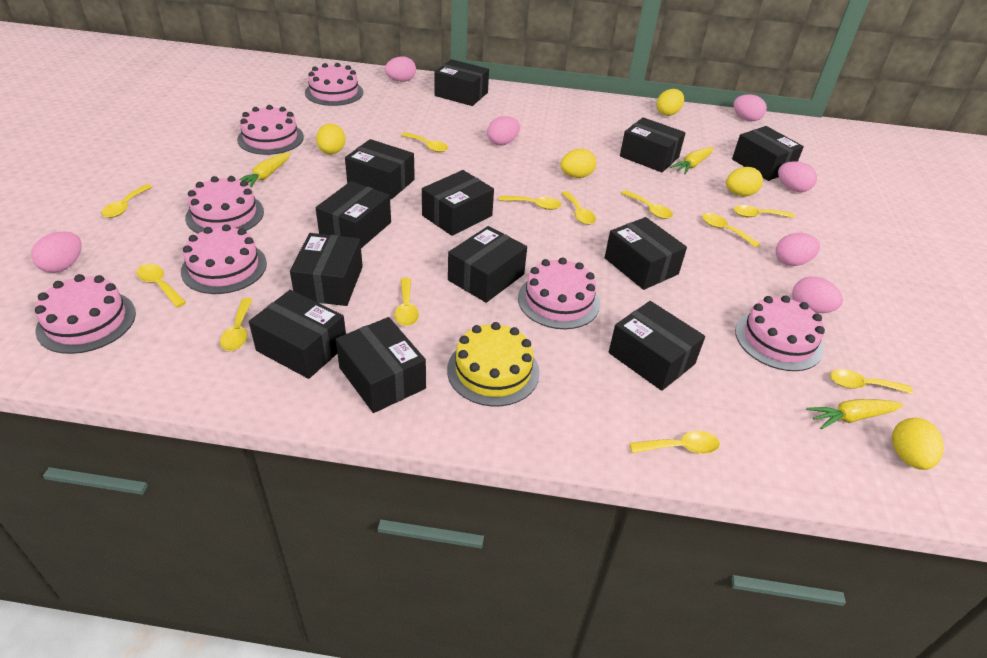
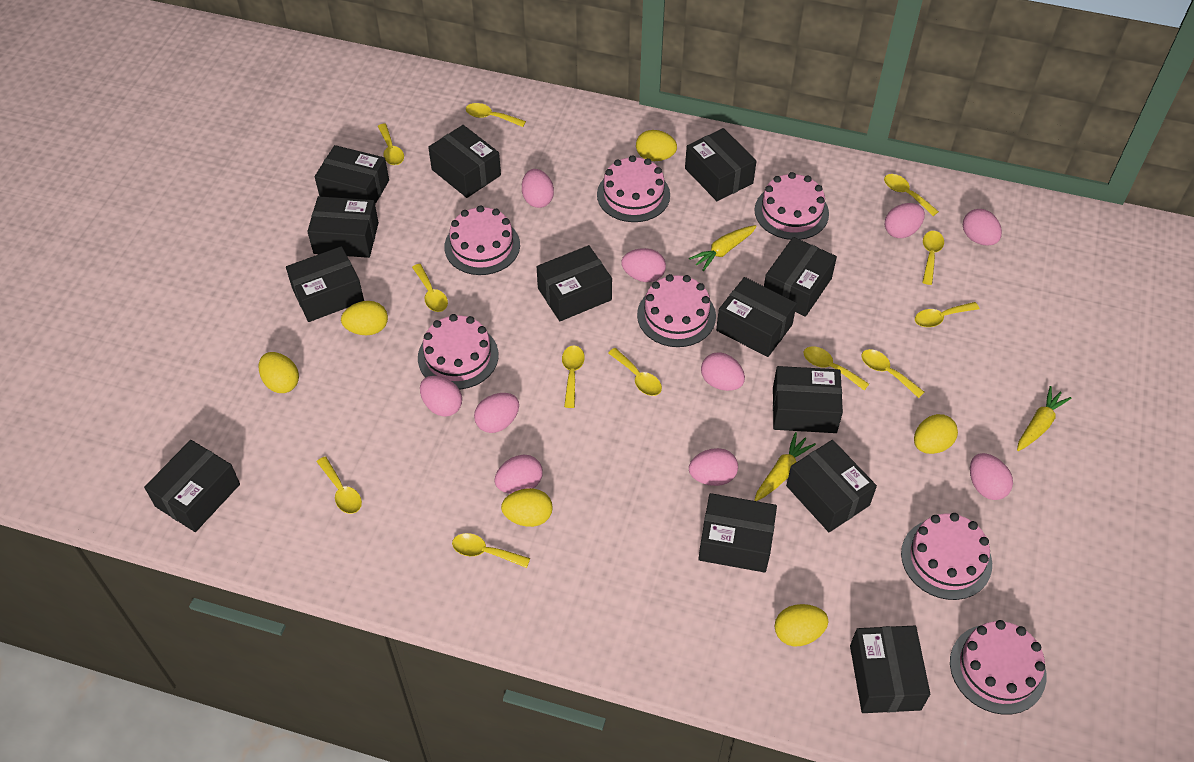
black box: [249,290,346,379] [290,233,363,306] [316,181,391,248] [336,317,426,413] [345,139,415,199] [422,170,494,236] [434,59,489,106] [448,226,527,303] [605,217,687,290] [609,301,705,391] [620,117,686,172] [732,126,804,181] = 12 -> [144,440,240,532] [286,246,364,322] [307,196,379,258] [315,145,389,204] [428,125,501,198] [537,245,612,321] [685,128,756,201] [698,493,777,573] [716,277,797,357] [764,237,837,317] [773,366,843,433] [786,440,877,532] [850,626,930,713] = 13
pink egg: [31,231,82,273] [385,56,416,82] [487,116,520,145] [733,94,767,121] [776,233,820,266] [778,161,817,192] [792,276,843,313] = 7 -> [420,376,462,417] [474,393,519,433] [495,455,543,494] [522,169,554,208] [621,248,666,282] [689,448,738,486] [701,353,745,391] [885,203,925,238] [963,209,1002,246] [970,453,1013,500] = 10
yellow cake: [447,322,540,406] = 1 -> none = 0
yellow egg: [316,123,345,154] [560,149,596,178] [656,89,684,116] [726,167,763,196] [892,418,944,470] = 5 -> [259,352,299,393] [341,301,388,335] [501,488,553,527] [636,130,677,161] [775,604,829,646] [914,414,958,454] = 6

